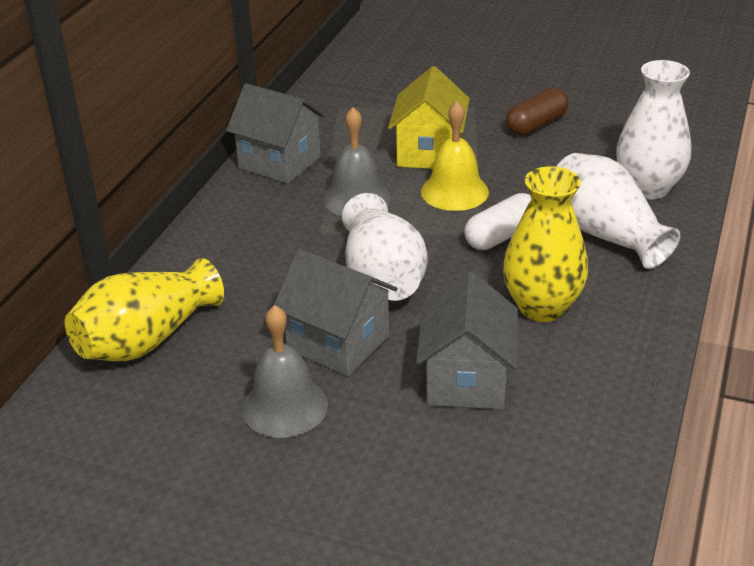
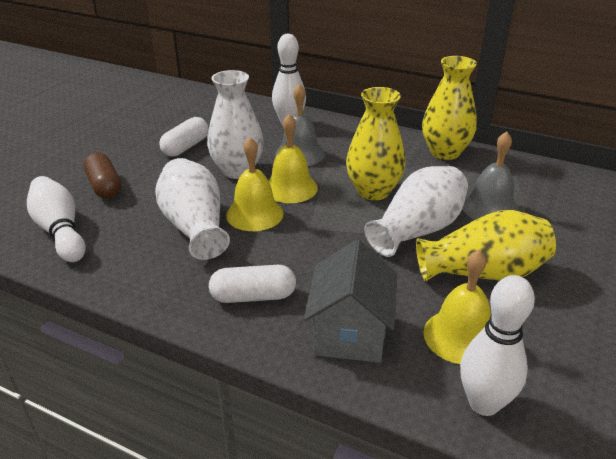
grey house: [226,83,326,184] [273,249,398,376] [416,272,518,409] = 3 -> [304,240,397,363] = 1
white bowling pin: none = 0 -> [27,176,86,262] [272,34,306,126] [460,275,535,416] = 3
white capsule: [464,193,531,250] = 1 -> [159,117,209,157] [209,265,296,303] = 2
yellow bell: [421,101,489,211] = 1 -> [226,137,284,231] [268,114,318,203] [423,250,491,364] = 3
yellow house: [388,66,470,169] = 1 -> none = 0
yellow vase: [65,258,224,361] [503,166,588,322] = 2 -> [346,87,406,200] [416,210,556,281] [422,56,477,160] = 3

